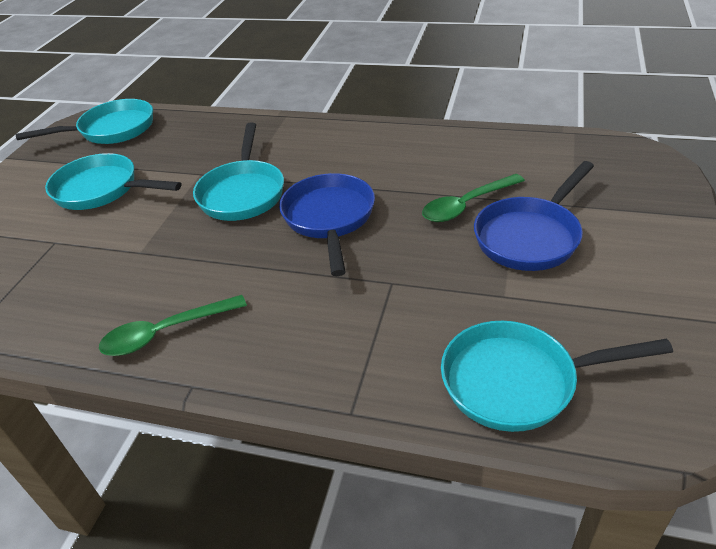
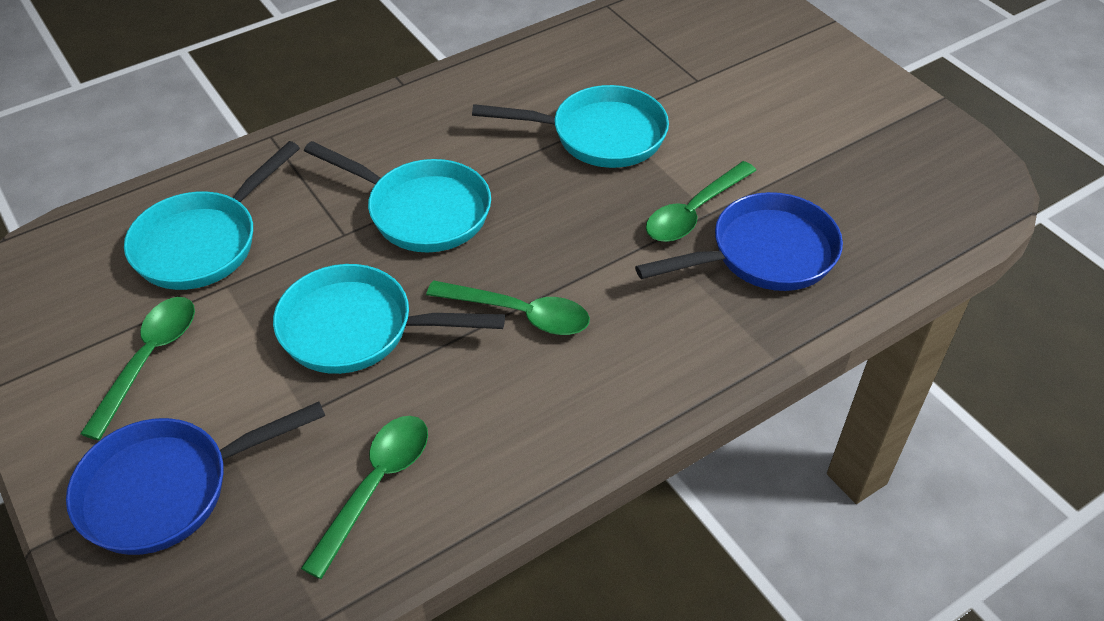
green spoon: [99,295,247,356] [422,174,525,222] = 2 -> [80,297,195,440] [301,416,428,579] [426,280,590,335] [646,161,757,242] = 4

